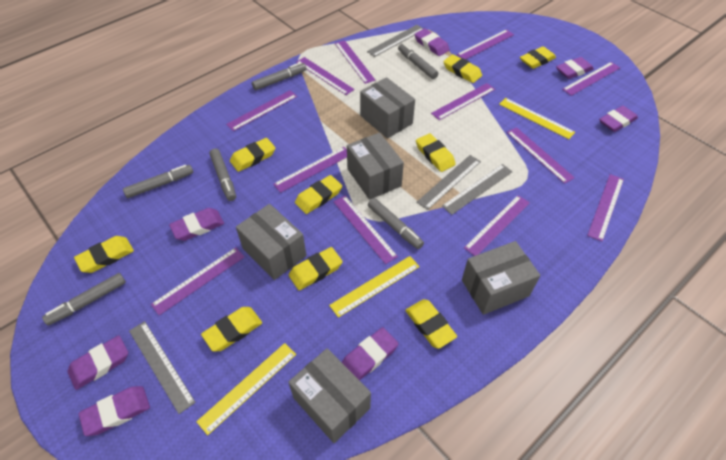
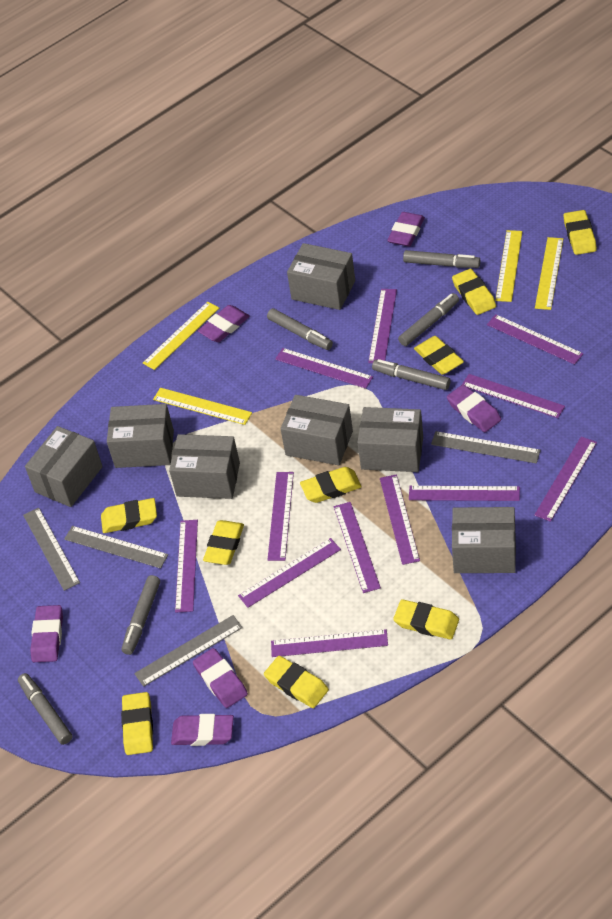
grey box: [236,204,306,280] [288,348,371,443] [347,133,404,200] [360,77,415,138] [462,241,540,315] = 5 -> [25,426,103,507] [107,404,174,468] [169,434,240,499] [280,395,353,465] [287,243,355,310] [357,407,423,472] [452,507,516,573] = 7
purple eraser: [68,335,128,390] [79,386,150,436] [169,208,224,241] [342,327,398,381] [414,28,450,56] [556,57,594,79] [599,106,638,132] = 7 -> [30,605,63,662] [171,714,234,746] [193,648,248,708] [198,305,250,342] [387,212,425,246] [447,384,501,432] = 6
yellow ruler: [196,343,296,435] [329,256,420,318] [499,98,575,139] = 3 -> [143,302,219,370] [153,388,252,425] [495,230,522,302] [535,237,563,310] = 4

